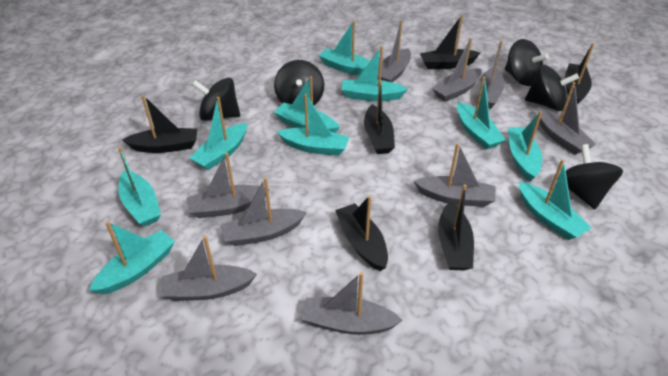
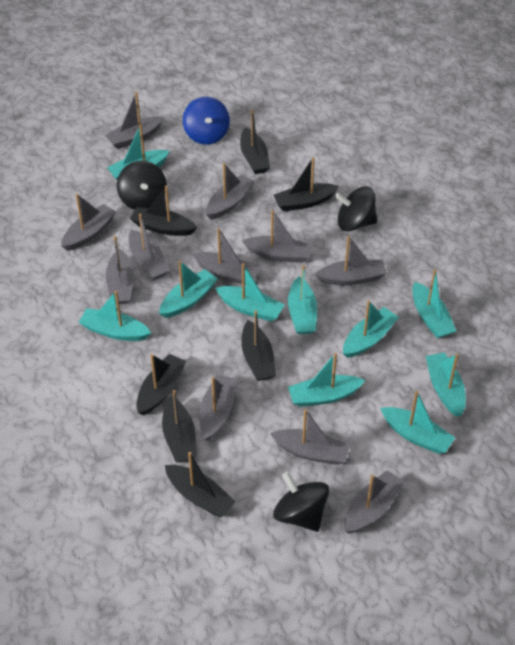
black boat: [123,95,197,153] [335,196,388,271] [364,80,395,154] [420,15,480,69] [438,185,474,270] [565,43,594,104] = 6 -> [130,186,198,236] [136,354,186,415] [162,390,197,463] [165,452,236,517] [240,110,270,174] [241,310,276,381] [274,157,339,211] = 7
black spinning top: [192,78,240,121] [274,60,324,105] [505,39,549,86] [525,65,579,111] [557,144,623,209] = 5 -> [117,161,167,210] [273,472,329,532] [335,186,377,231] = 3
blue spinning top: none = 0 -> [183,97,230,145] = 1
grey boat: [160,236,257,301] [187,152,270,218] [221,177,307,246] [302,272,403,335] [378,21,411,83] [414,143,495,207] [432,38,482,102] [477,41,505,109] [538,82,596,155] = 9 -> [61,194,116,251] [105,91,164,149] [106,236,134,304] [129,214,170,280] [192,228,260,284] [199,374,236,440] [206,163,255,220] [242,210,312,263] [270,409,350,465] [315,236,387,285] [344,470,405,533] = 11

